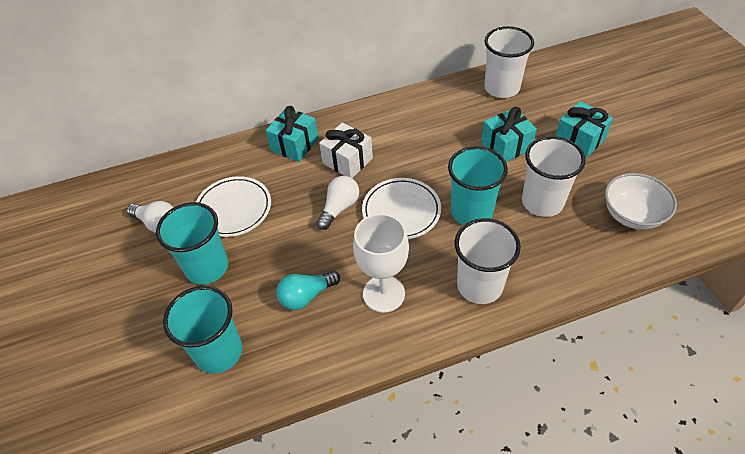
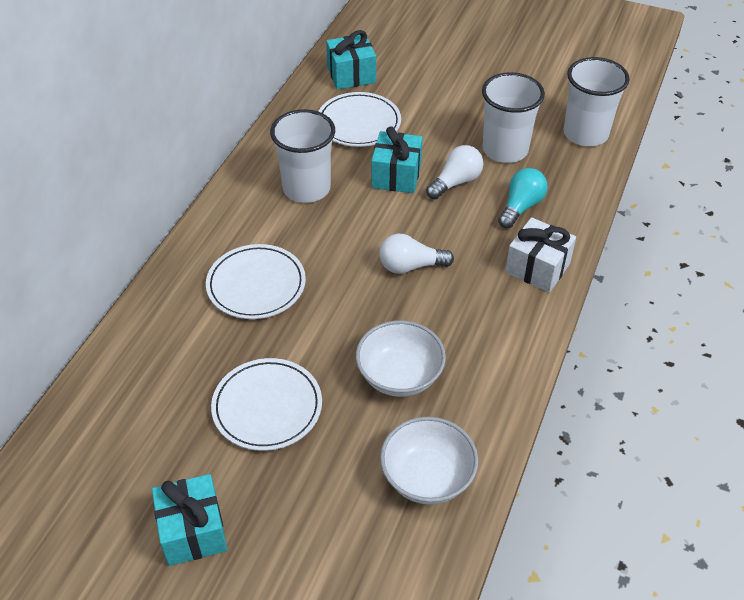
turquoise cup: [156,202,228,285] [163,286,242,374] [448,146,508,225] = 3 -> none = 0
white bowl: [605,173,677,230] = 1 -> [356,320,446,397] [380,417,478,505] = 2
white goblet: [353,213,409,313] = 1 -> none = 0
white plate: [196,176,271,237] [362,178,441,239] = 2 -> [206,244,306,319] [211,358,322,451] [318,92,401,147] = 3

